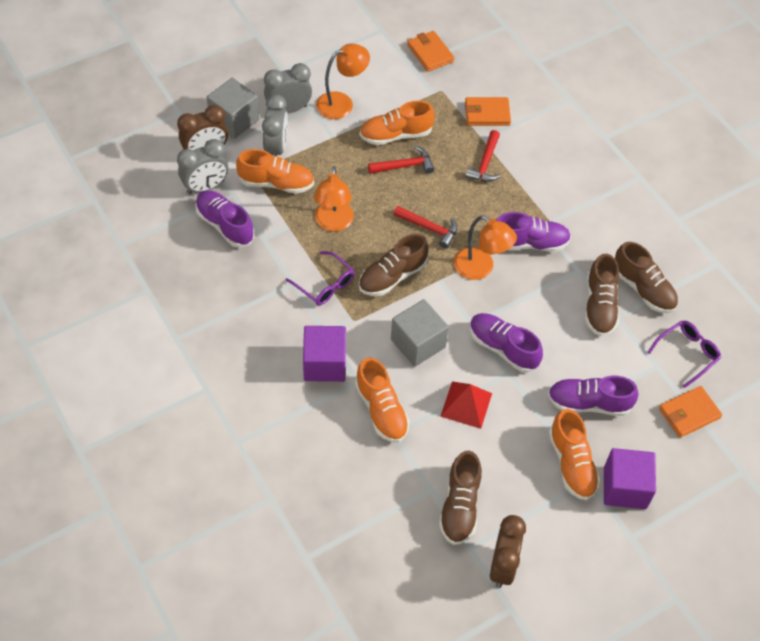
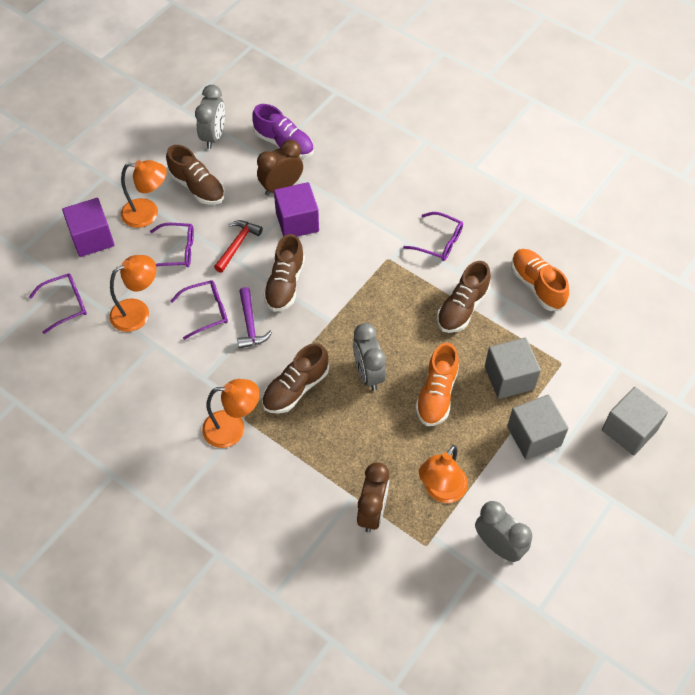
grey cube: [207,78,259,139] [391,299,449,367] = 2 -> [485,338,541,399] [507,395,569,460] [602,387,668,455] = 3
orange lamp: [314,166,354,231] [316,43,370,119] [454,215,517,280] = 3 -> [110,255,156,332] [121,160,167,228] [202,379,260,448] [419,445,468,503] = 4
orange shoe: [236,149,314,194] [355,357,410,442] [360,101,435,145] [549,409,600,500] = 4 -> [415,343,459,426] [511,249,569,311] = 2
orange wallet: [407,31,455,72] [465,97,511,126] [659,386,722,438] = 3 -> none = 0
purple glasses: [286,251,354,305] [647,321,721,388] = 2 -> [29,273,87,334] [150,223,194,267] [170,280,228,340] [403,212,463,261] = 4
purple hammer: none = 0 -> [237,287,272,349] = 1
purple shoe: [195,190,255,248] [470,313,543,373] [496,212,571,252] [548,376,639,416] = 4 -> [252,104,314,158] = 1
red hammer: [368,146,434,174] [394,206,458,248] [466,130,501,182] = 3 -> [214,220,263,273] = 1
red pyramid: [440,382,492,429] = 1 -> none = 0

